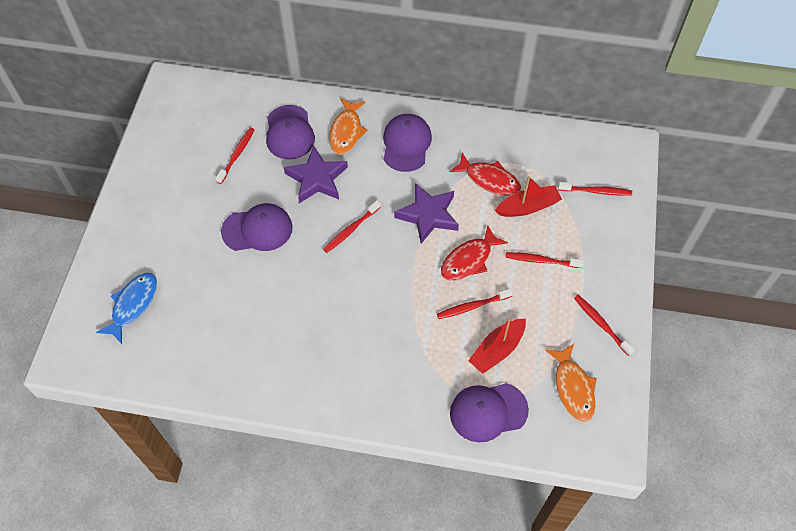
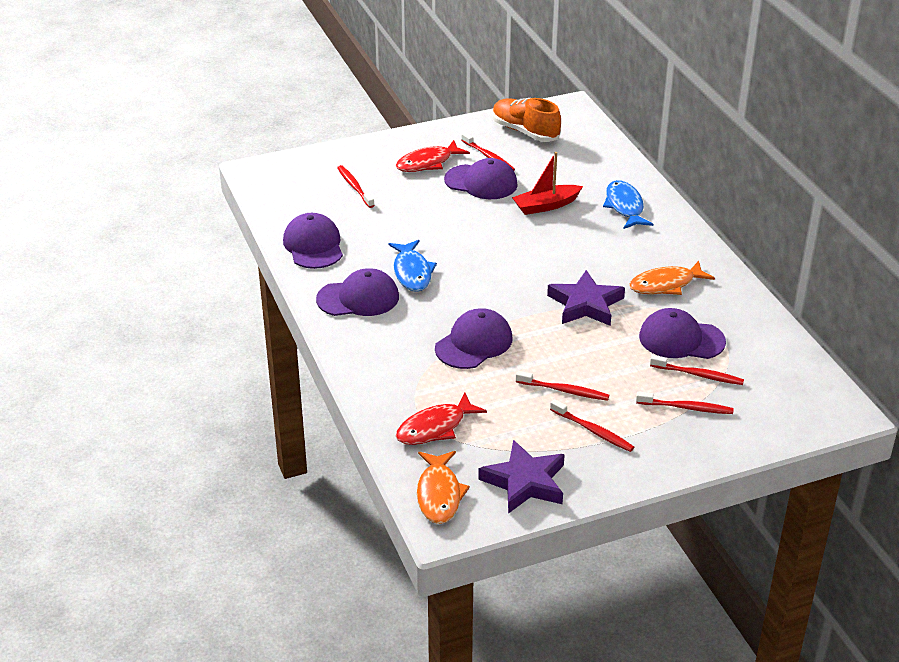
blue fish: [96,273,157,344] = 1 -> [388,240,437,292] [603,180,653,229] = 2
orange shoe: none = 0 -> [493,98,561,142] = 1
purple cap: [221,203,293,251] [266,105,315,159] [383,114,432,172] [450,383,529,442] = 4 -> [283,213,343,269] [316,268,399,316] [435,308,513,369] [444,158,518,199] [639,308,726,359] = 5
red boat: [468,318,526,374] [495,176,562,217] = 2 -> [512,152,583,215] = 1

